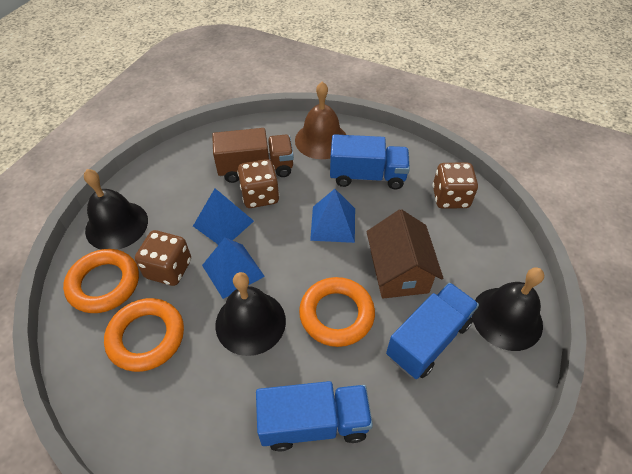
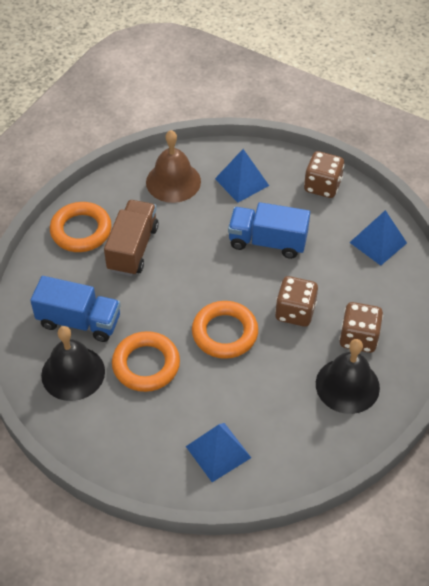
black bell: [84,169,148,250] [215,272,286,356] [472,267,544,351] = 3 -> [41,326,105,401] [316,339,380,414] = 2
blue truck: [256,381,373,452] [330,134,410,189] [386,283,479,379] = 3 -> [30,276,121,342] [228,202,310,259] = 2
brown house: [366,209,443,299] = 1 -> none = 0

